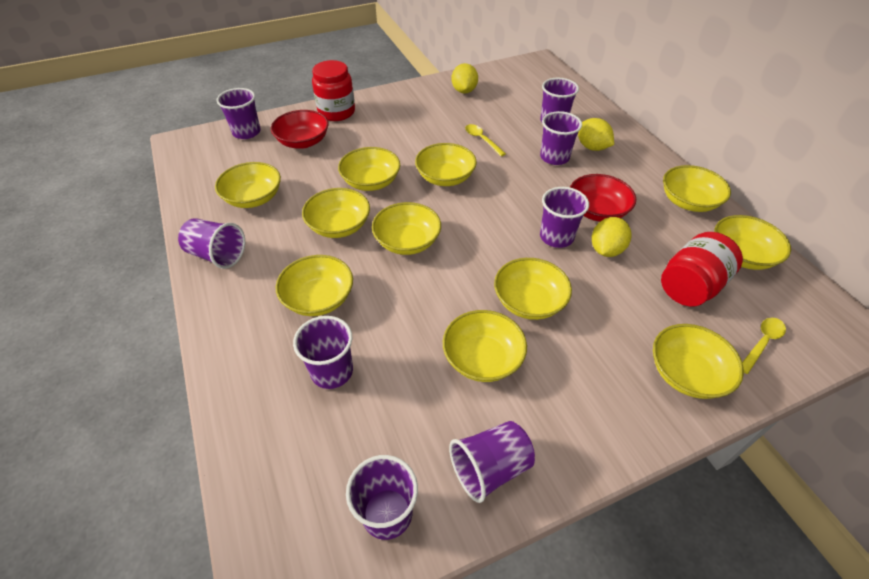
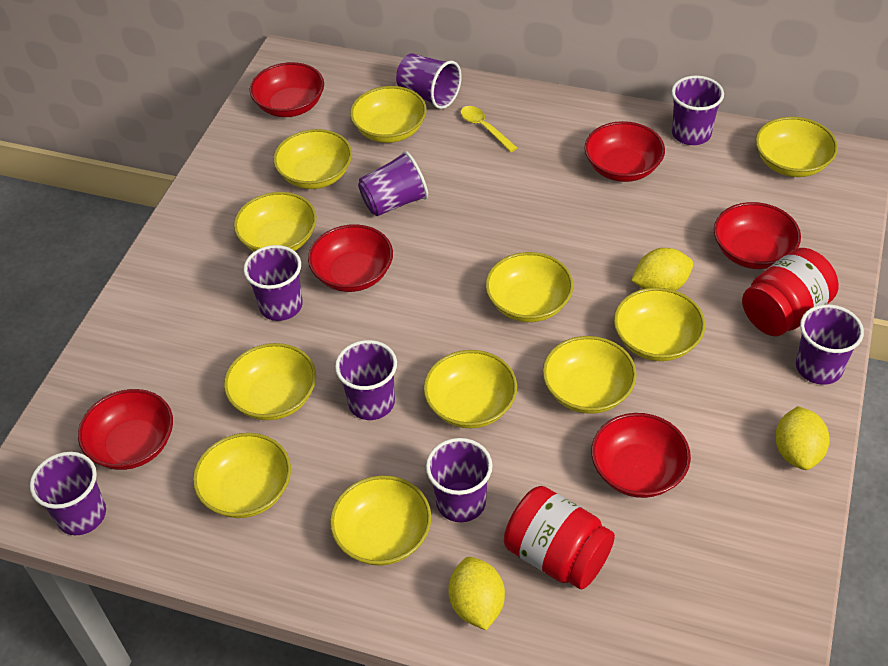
red bowl: [271,110,329,149] [570,174,636,222] = 2 -> [78,389,173,470] [250,62,324,117] [308,224,393,292] [584,121,665,182] [591,413,691,498] [714,202,801,269] = 6
yellow spoon: [465,124,506,156] [742,318,786,374] = 2 -> [461,106,518,152] = 1

